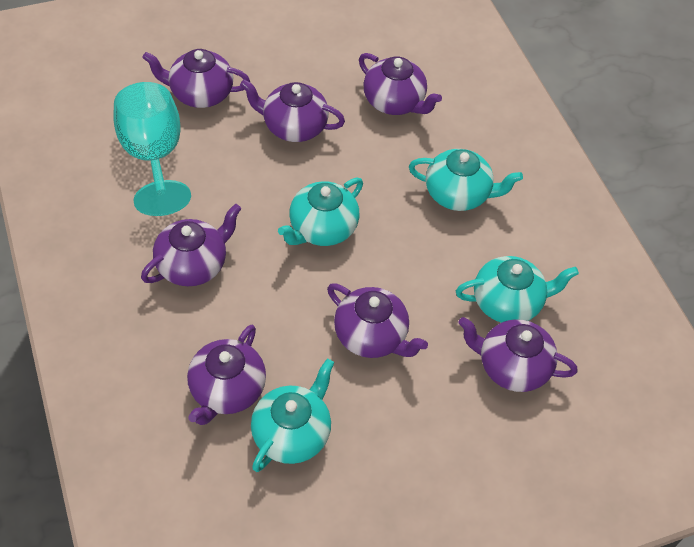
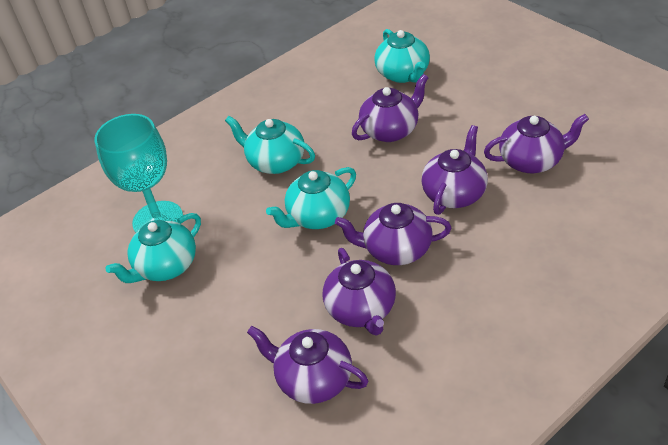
purple teapot: [141,204,242,286] [142,49,250,108] [187,325,266,425] [240,79,345,142] [327,284,428,358] [359,53,442,115] [458,317,578,392] = 7 -> [247,326,368,404] [323,248,396,336] [335,203,451,265] [352,74,429,142] [421,125,488,215] [484,114,589,173] = 6

